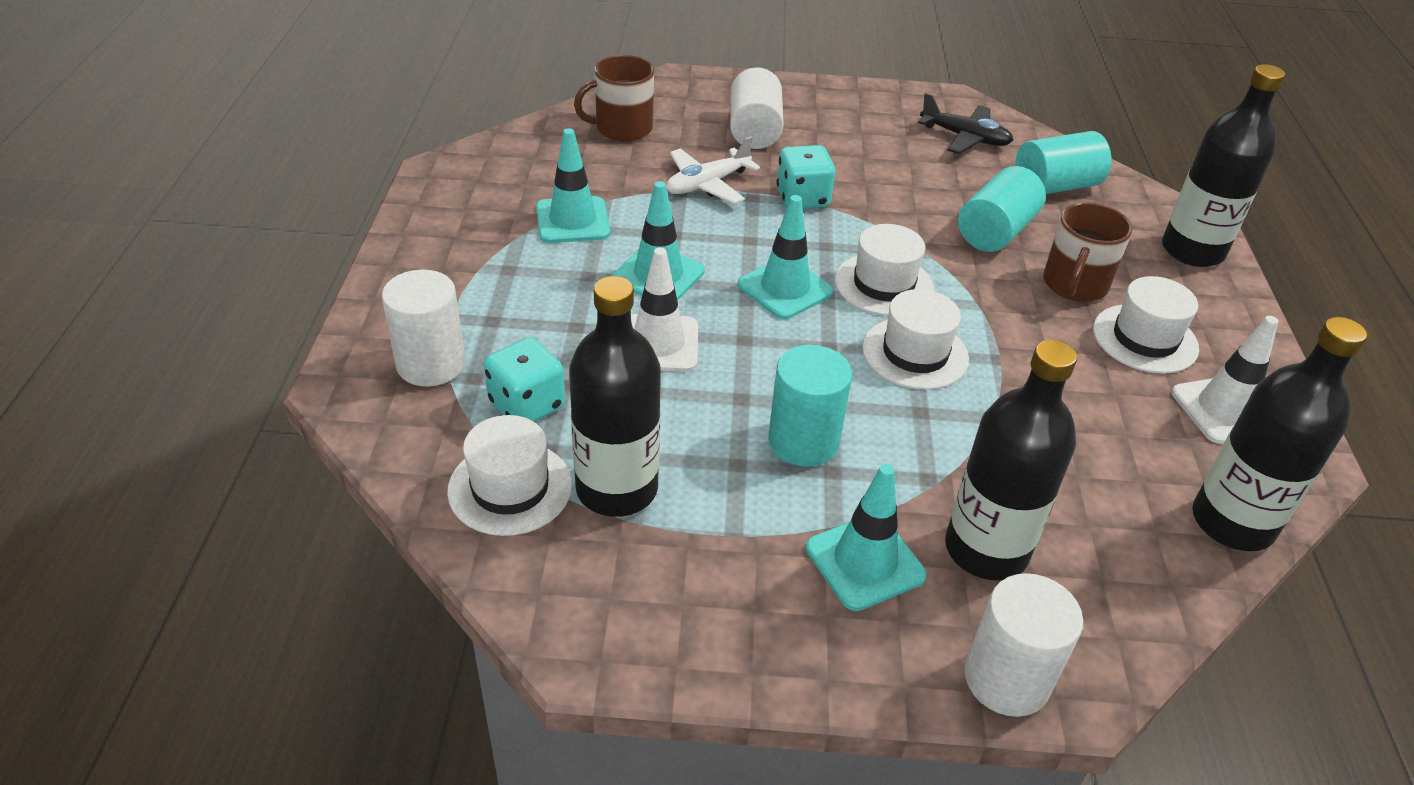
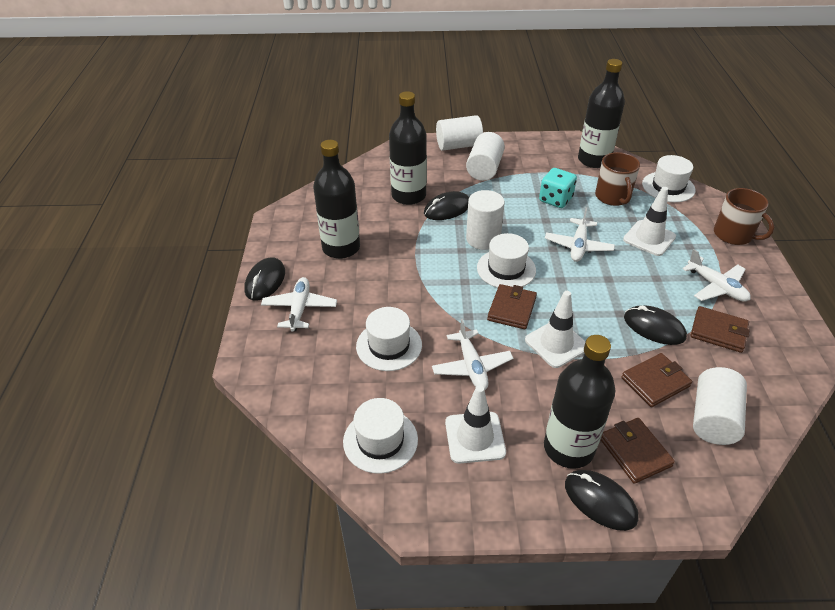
black mouse: none = 0 -> [244,257,285,301] [424,191,469,220] [565,470,639,531] [624,306,687,345] = 4
black plane: [918,93,1013,154] = 1 -> none = 0
brown wallet: none = 0 -> [487,284,537,329] [600,418,675,484] [621,353,692,407] [690,306,750,353] = 4
turquoise cylinder: [768,345,852,467] [958,166,1046,252] [1015,131,1111,194] = 3 -> none = 0
turquoise dice: [484,337,565,422] [776,145,835,209] = 2 -> [539,168,577,208] = 1
turquoise traffic cone: [536,128,610,243] [612,181,705,301] [738,195,833,319] [806,464,927,611] = 4 -> none = 0
white cylinder: [382,270,465,386] [730,67,784,149] [964,573,1083,717] = 3 -> [436,115,483,151] [466,132,505,181] [466,190,505,250] [693,367,747,445] = 4
white plane: [666,136,760,204] = 1 -> [261,277,337,331] [432,319,513,390] [545,207,615,262] [682,249,751,302] = 4
white traffic cone: [631,247,698,372] [1172,316,1278,444] = 2 -> [445,385,506,464] [525,291,586,368] [623,187,676,256] = 3

